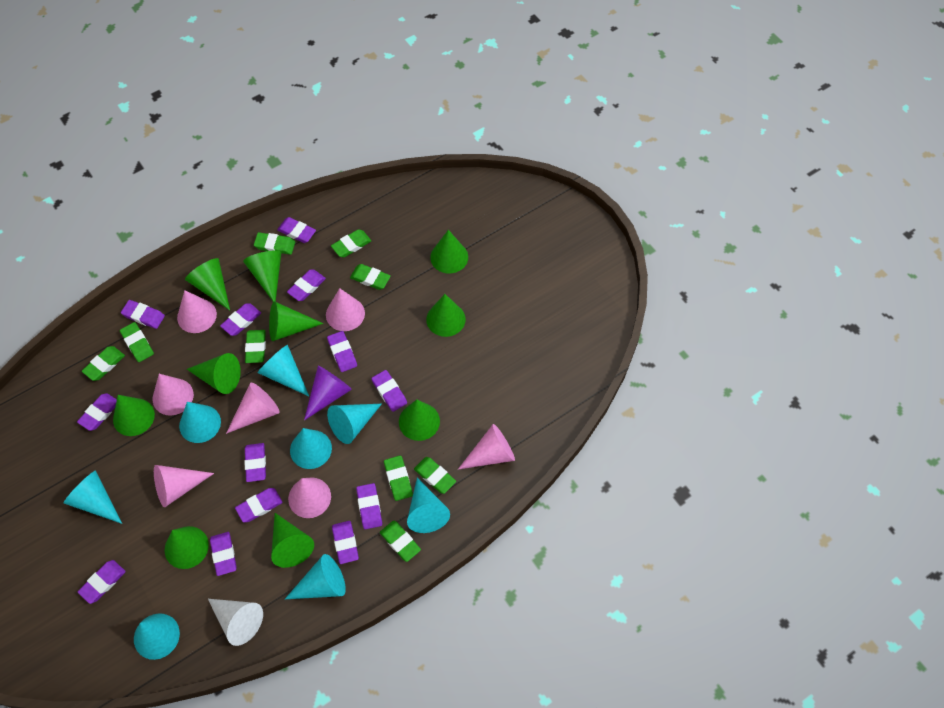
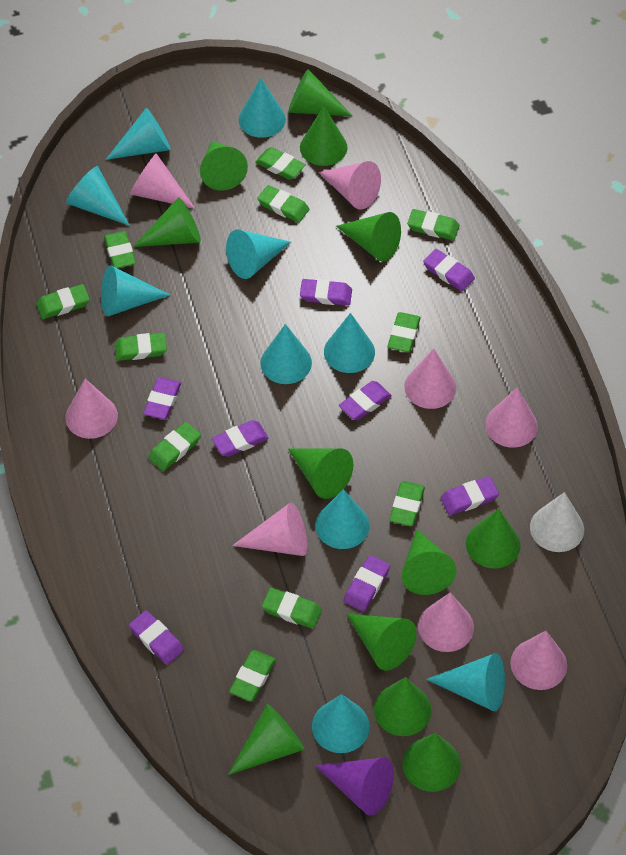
green cone: [113,395,155,436] [165,526,209,569] [185,258,230,310] [187,353,241,394] [243,250,281,302] [269,301,324,341] [271,513,314,568] [399,400,440,441] [426,294,466,337] [430,230,468,273] = 10 -> [133,197,201,247] [200,141,248,191] [228,704,304,775] [288,69,352,116] [288,448,353,499] [300,106,347,166] [336,212,401,261] [347,614,416,671] [374,677,431,736] [401,529,456,595] [402,733,461,792] [466,509,520,569] = 12
green eraser: [82,346,125,381] [120,322,154,362] [245,330,266,363] [254,232,295,255] [331,229,371,257] [350,264,391,290] [380,521,421,562] [384,455,413,501] [414,457,456,494] = 9 -> [36,284,90,319] [104,231,136,268] [114,333,167,361] [148,422,201,471] [229,650,276,702] [255,147,306,180] [257,185,309,223] [262,588,322,629] [387,312,421,352] [389,481,425,526] [407,209,460,240] = 11
pink cone: [153,374,194,416] [154,465,214,507] [177,290,217,333] [226,383,280,434] [288,477,331,518] [326,288,365,331] [458,424,515,469] = 7 -> [65,379,118,439] [130,153,195,209] [232,502,307,556] [319,161,381,209] [404,349,456,409] [418,593,474,652] [485,387,538,448] [510,631,567,690] = 8
purple eraser: [77,393,117,431] [78,560,126,604] [121,300,165,329] [210,532,237,576] [220,303,261,336] [235,488,283,523] [244,443,266,482] [277,217,316,243] [287,270,326,301] [327,331,357,372] [332,521,359,564] [356,483,382,529] [371,370,407,412] = 13 -> [129,610,184,665] [143,377,181,419] [212,420,269,457] [300,279,352,306] [339,381,391,420] [344,555,390,612] [423,249,475,291] [441,476,499,515] = 8
turquoise cone: [64,471,122,524] [134,613,180,660] [179,402,221,443] [258,345,309,396] [285,554,346,599] [290,428,332,469] [327,404,382,444] [407,478,450,533] = 8 -> [66,166,130,226] [101,265,170,316] [106,108,171,160] [226,230,291,279] [238,78,286,138] [260,324,312,384] [312,694,370,753] [315,489,370,549] [324,313,375,373] [426,653,505,711] = 10

